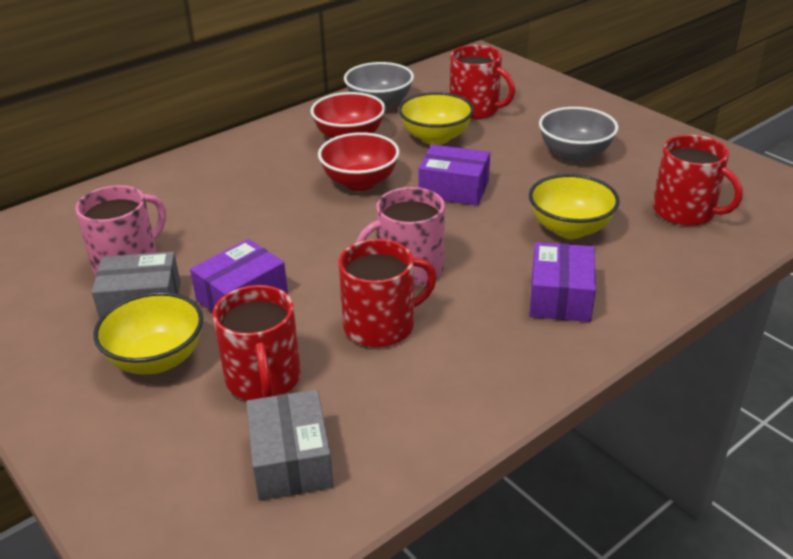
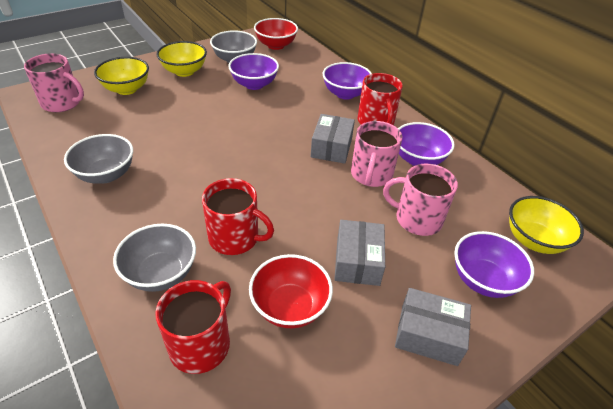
grey bowl: [344,62,414,110] [539,107,618,162] = 2 -> [64,134,133,184] [113,224,196,292] [210,30,257,63] = 3
grey box: [92,252,181,319] [246,389,333,500] = 2 -> [311,114,355,164] [334,220,385,286] [395,288,471,366] = 3
pink mug: [75,185,166,276] [356,187,445,286] = 2 -> [24,53,84,112] [351,121,402,187] [383,164,458,236] = 3
purple bowl: none = 0 -> [228,53,279,90] [323,62,372,100] [398,122,455,166] [454,231,534,298] = 4
purple box: [190,239,288,313] [418,145,490,206] [529,242,596,322] = 3 -> none = 0
red mug: [213,285,301,400] [339,239,437,347] [450,45,515,119] [653,135,743,226] = 4 -> [155,280,231,374] [202,178,274,255] [358,73,403,125] = 3

